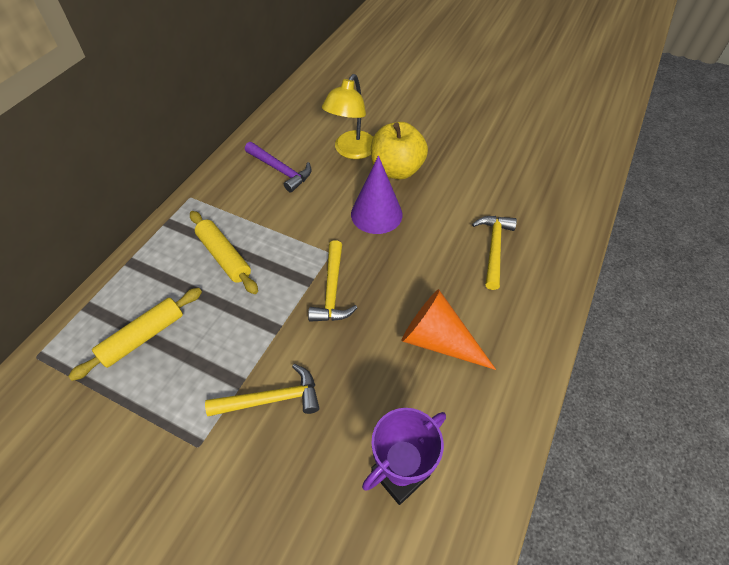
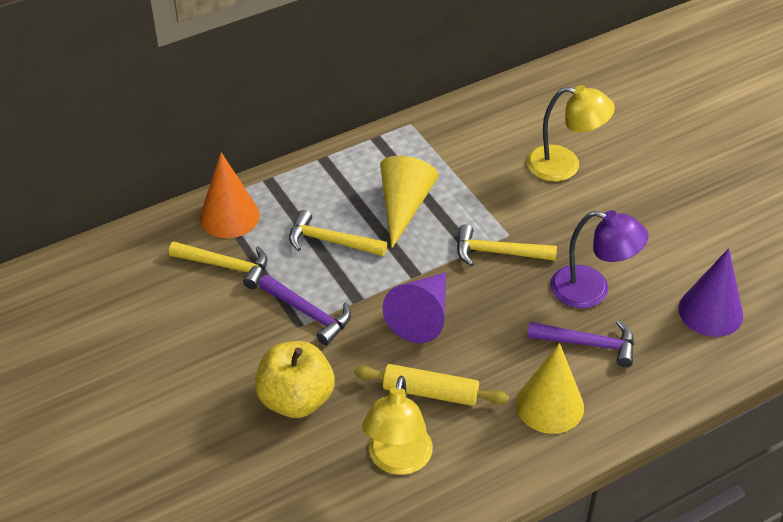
purple cone: [351,156,403,234] = 1 -> [382,272,446,343] [678,248,743,337] = 2
purple hammer: [245,142,312,193] = 1 -> [259,275,351,345] [527,320,634,367] = 2
purple lamp: none = 0 -> [550,210,649,308] = 1
purple trophy: [362,408,446,505] = 1 -> none = 0
yellow cone: none = 0 -> [380,156,439,248] [516,343,584,434] = 2
yellow lamp: [322,74,373,159] = 1 -> [362,376,433,475] [527,85,615,182] = 2
yellow rolling pin: [68,288,202,381] [190,211,258,294] = 2 -> [354,364,509,406] = 1

